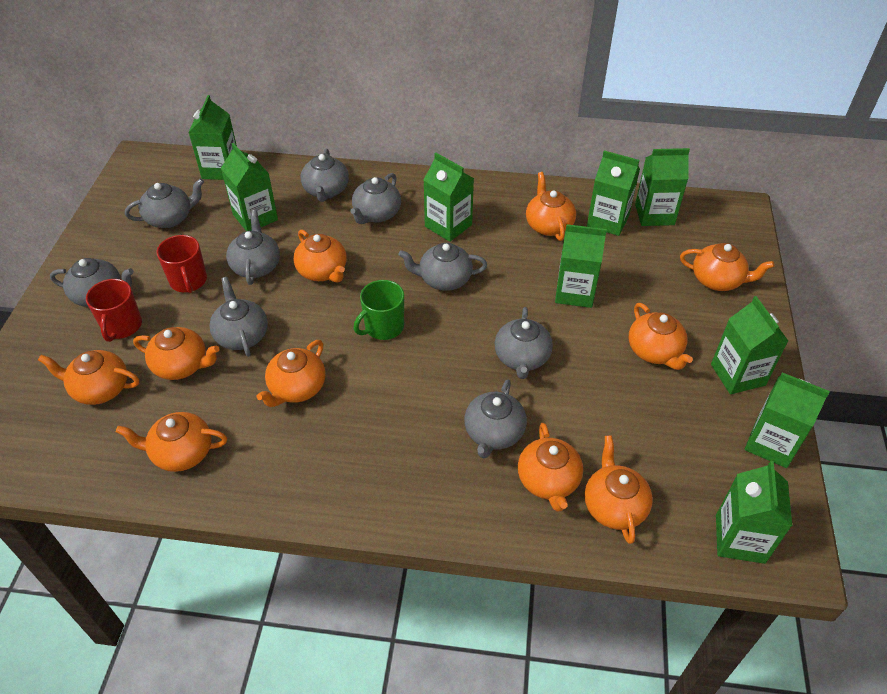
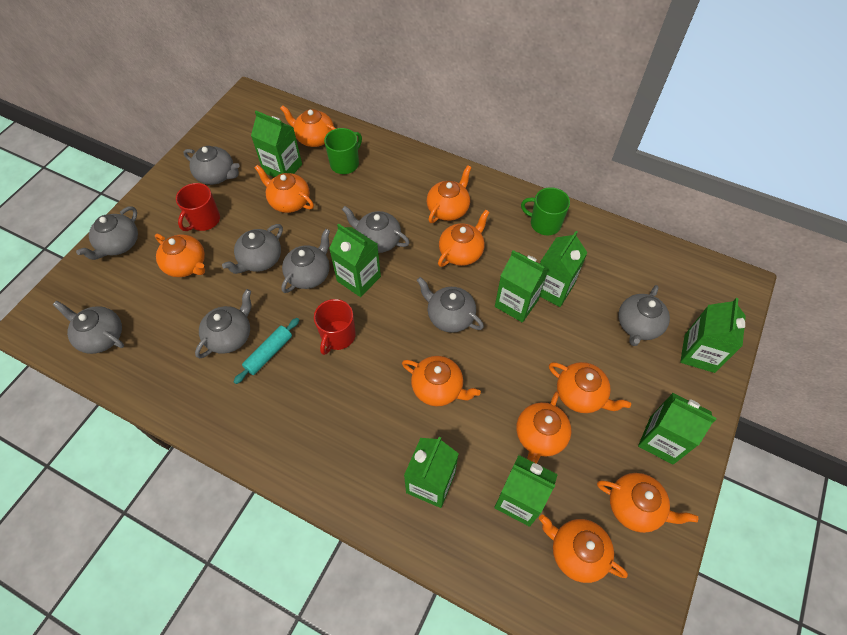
green carton: [188,95,237,180] [221,143,278,231] [424,153,474,242] [555,224,607,308] [587,150,640,236] [635,148,690,226] [711,296,788,394] [716,461,792,564] [745,372,830,468] = 9 -> [251,111,302,177] [329,224,381,297] [404,437,459,508] [494,455,558,527] [495,250,549,323] [540,231,588,307] [638,393,717,465] [680,298,746,373] = 8
green mug: [354,280,404,340] = 1 -> [324,128,362,174] [521,187,570,235] = 2
turquoise rolling pin: none = 0 -> [234,318,299,384] = 1

